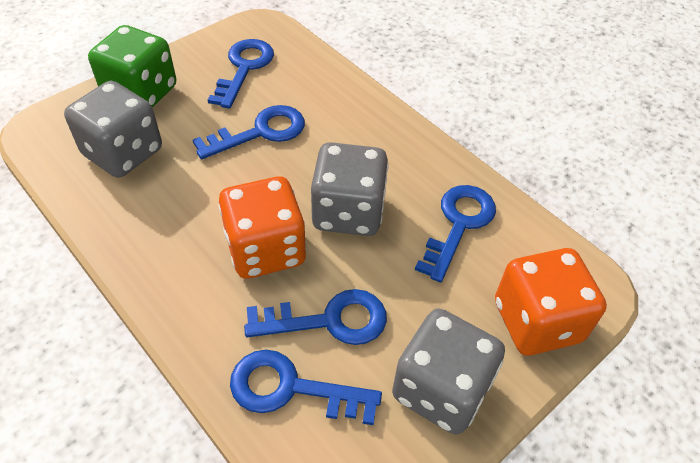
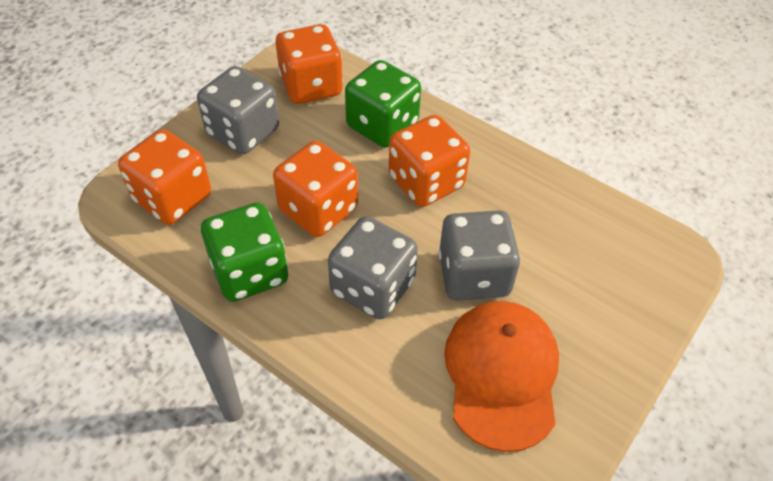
blue key: [193,105,305,159] [208,39,274,109] [230,350,382,425] [244,289,387,345] [415,185,496,282] = 5 -> none = 0
green dice: [88,25,176,108] = 1 -> [201,202,288,302] [345,60,421,147] = 2
orange cap: none = 0 -> [444,301,559,452] = 1
orange dice: [218,176,306,279] [495,248,607,356] = 2 -> [118,129,211,225] [273,141,358,237] [276,24,343,104] [389,115,470,207] = 4

